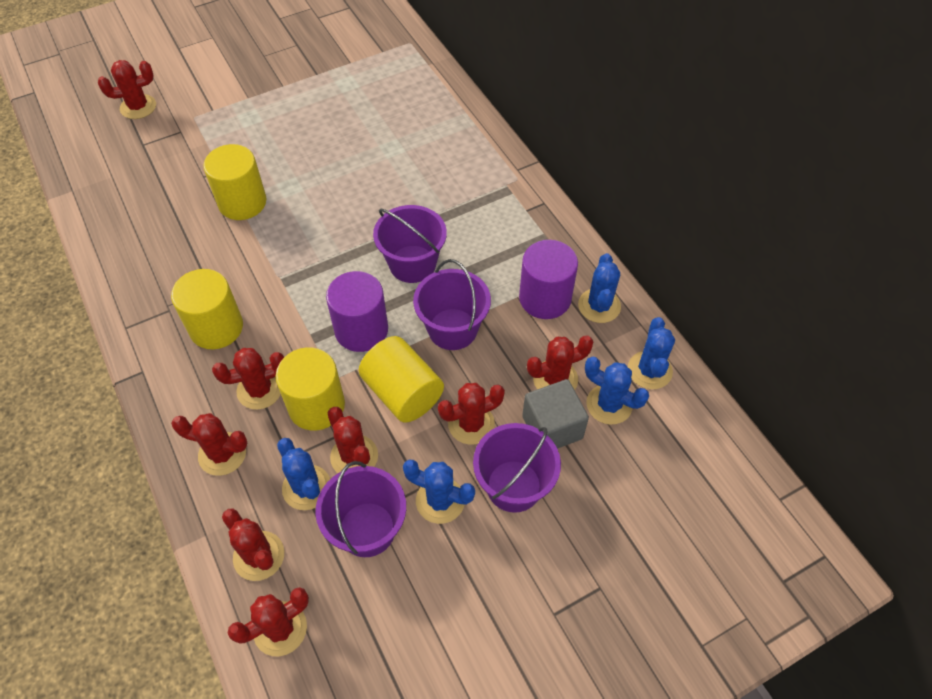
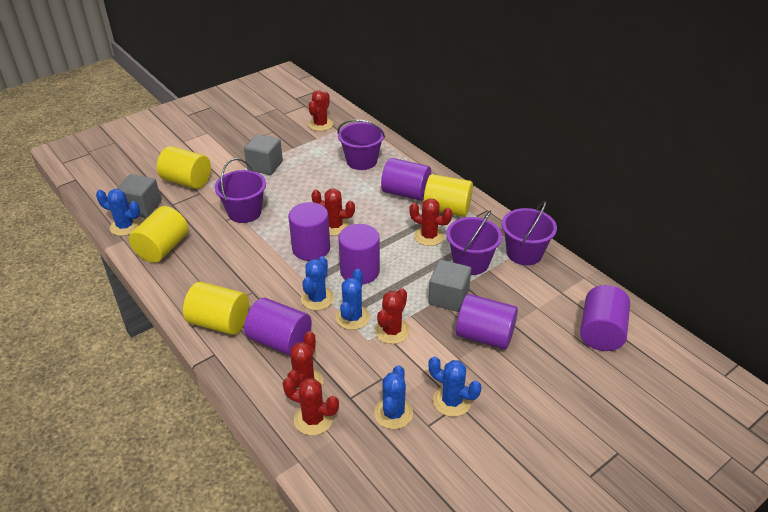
grey cube: [522,379,589,449] = 1 -> [116,174,161,218] [244,134,283,175] [428,260,471,312] = 3
purple cylinder: [326,271,388,352] [519,240,578,319] = 2 -> [244,298,312,356] [288,202,330,261] [339,224,380,285] [381,158,431,201] [456,294,518,349] [580,285,630,351] = 6
red cactus: [98,60,156,119] [171,413,248,476] [212,348,284,410] [222,508,284,581] [227,587,309,657] [328,407,378,473] [438,383,505,445] [527,336,594,390] = 8 -> [283,377,339,436] [287,331,323,389] [308,90,333,131] [311,189,355,236] [375,288,410,344] [409,198,452,246] = 6

